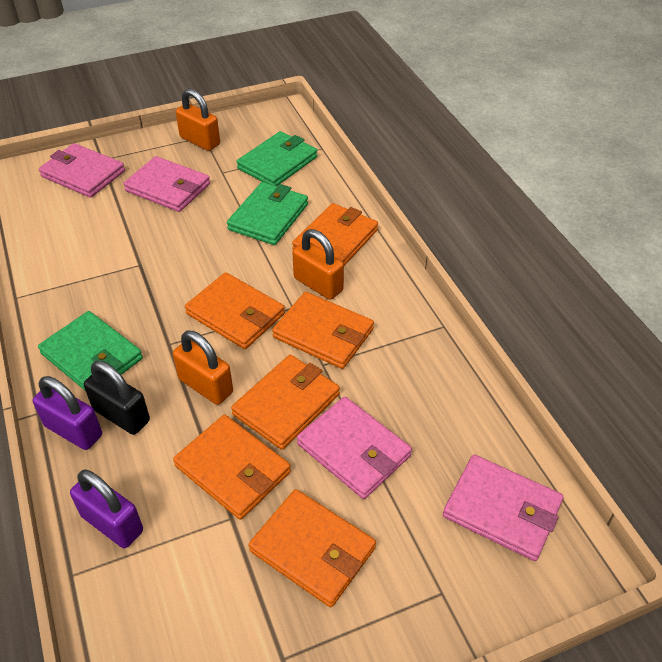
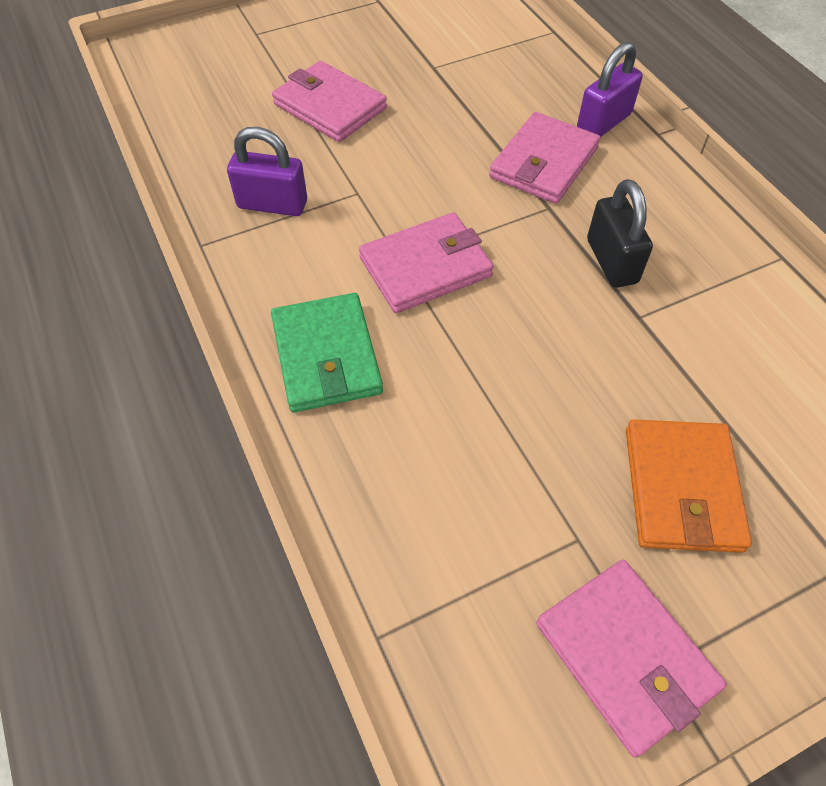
green wallet: [38,311,143,390] [227,182,308,245] [236,131,317,186] = 3 -> [271,293,383,412] = 1
orange padlock: [173,331,233,405] [176,89,220,151] [292,229,344,300] = 3 -> none = 0
orange wallet: [173,415,291,520] [185,272,285,349] [231,355,340,450] [248,489,376,607] [272,292,374,369] [292,203,378,266] = 6 -> [626,419,752,553] = 1

